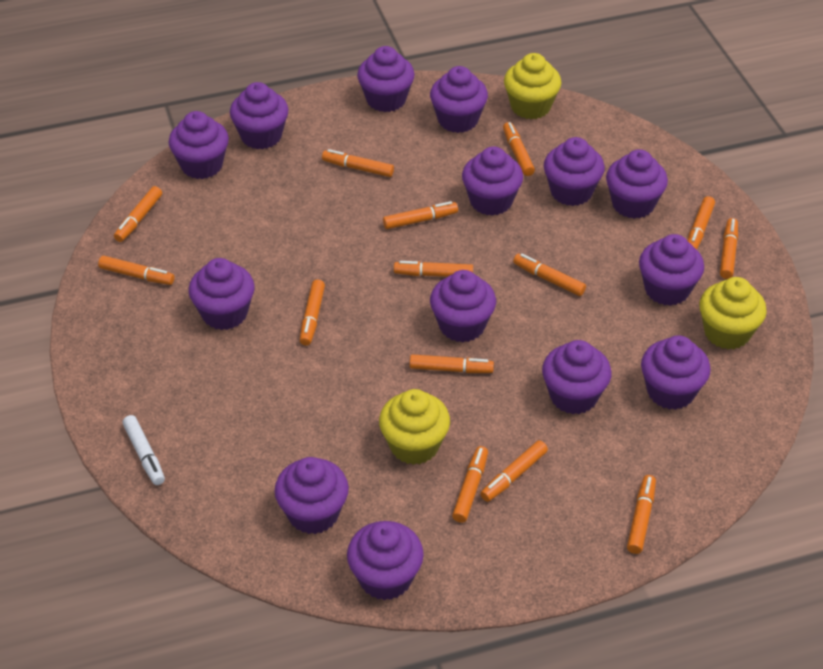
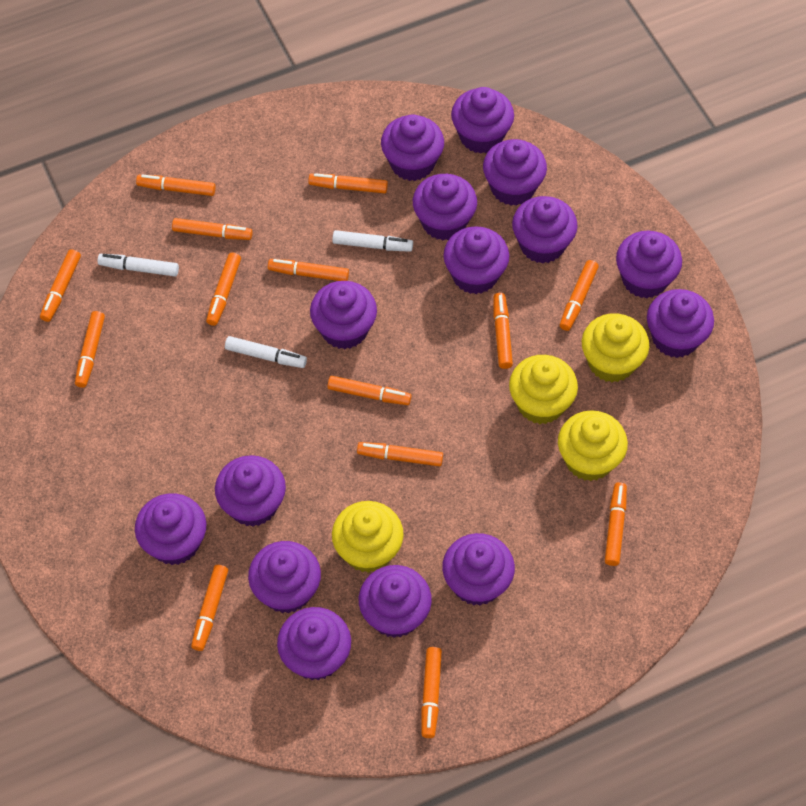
purple cupcake: [168,111,229,179] [188,258,255,330] [230,82,288,150] [274,457,349,534] [347,521,424,600] [357,46,415,112] [430,66,488,133] [430,270,496,342] [462,146,523,216] [542,340,611,414] [544,137,605,206] [606,149,668,219] [639,234,704,306] [641,335,711,410] = 14 -> [135,493,206,565] [215,455,286,527] [248,541,321,614] [277,607,351,681] [310,281,377,349] [359,565,432,638] [381,114,444,181] [413,174,477,241] [442,533,515,606] [443,226,509,294] [451,87,514,154] [483,139,547,206] [512,196,578,263] [616,231,682,298] [647,289,714,358] = 15
white marker: [122,415,165,485] = 1 -> [98,254,179,276] [225,336,307,368] [332,230,413,252] = 3
yellow cupcake: [379,389,450,465] [504,53,561,119] [699,277,767,349] = 3 -> [332,501,404,573] [509,355,578,424] [558,410,628,481] [582,313,649,382] = 4

